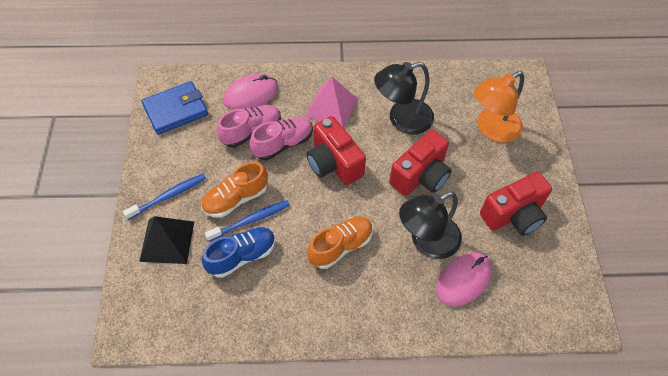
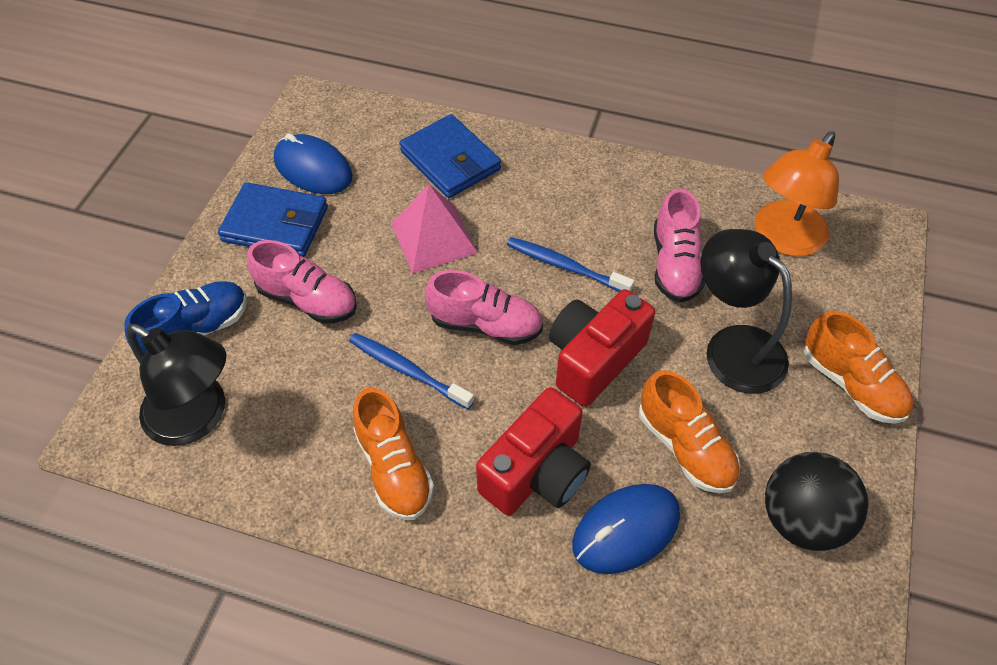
black ball: none = 0 -> [765,452,869,551] = 1
black pyramid: [139,216,194,264] = 1 -> none = 0
blue mouse: none = 0 -> [274,133,353,194] [572,484,680,574] = 2
blue wallet: [142,81,208,135] = 1 -> [218,182,328,257] [400,114,501,198] = 2
orange shoe: [201,162,268,218] [307,216,373,269] = 2 -> [353,387,434,520] [639,370,740,493] [804,311,913,424] = 3
pink mouse: [223,74,278,110] [436,252,492,307] = 2 -> none = 0
pink shoe: [217,105,281,147] [250,117,313,160] = 2 -> [247,240,357,324] [425,270,543,345] [654,189,705,303] = 3
red camera: [306,116,366,185] [389,130,452,196] [480,172,552,236] = 3 -> [476,387,591,516] [549,289,655,407] = 2

